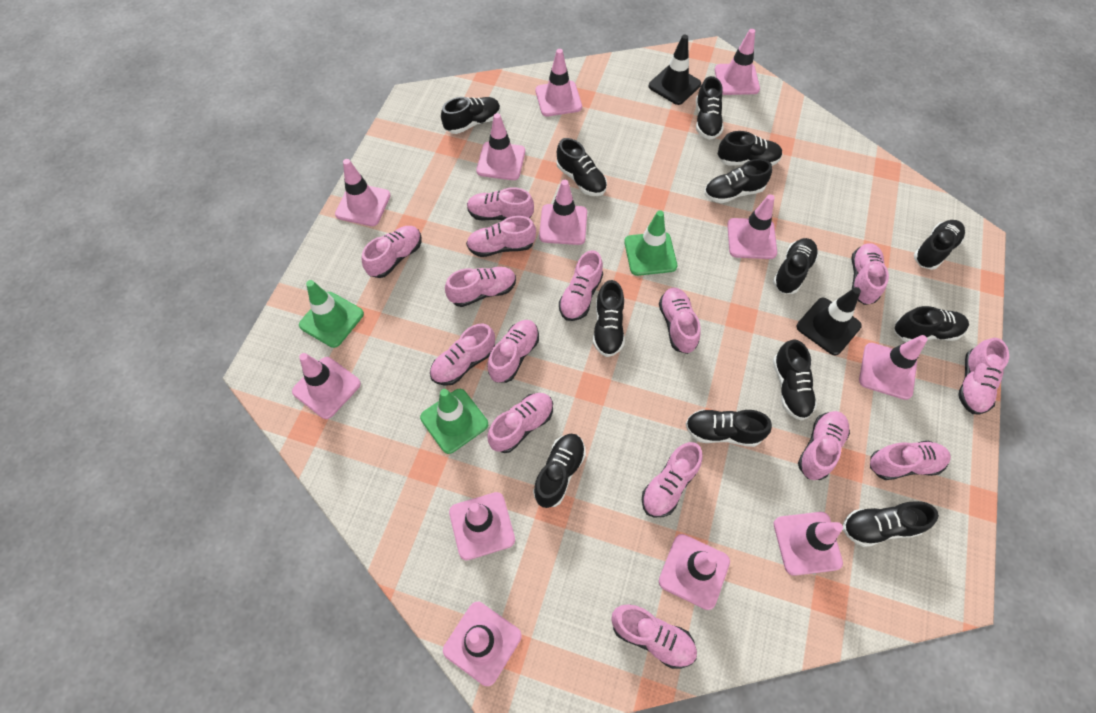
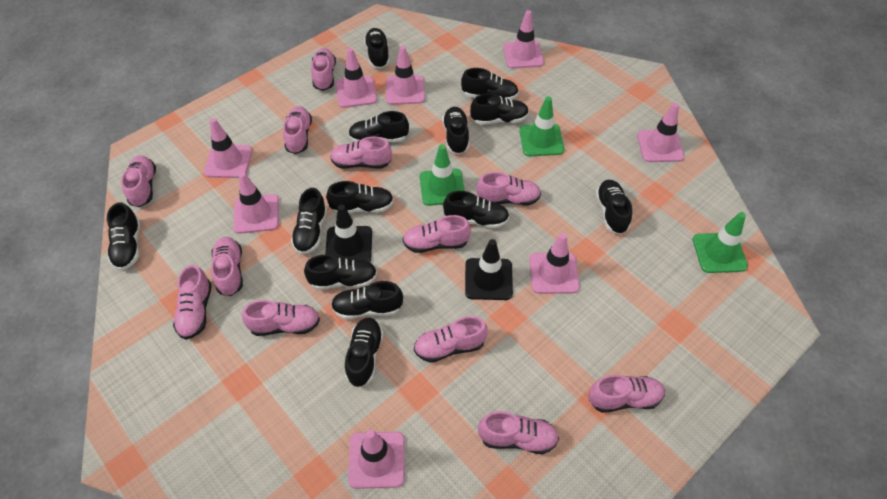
pink shoe: [362,226,421,278] [430,323,495,386] [445,267,516,307] [466,216,536,257] [467,187,534,221] [487,393,553,453] [488,320,539,383] [559,250,603,321] [611,604,697,669] [642,442,703,517] [659,287,701,354] [798,411,850,480] [851,243,889,305] [870,441,951,480] [958,338,1009,415] = 15 -> [121,156,156,207] [173,265,212,340] [211,237,243,296] [242,300,320,336] [283,106,312,154] [311,48,336,91] [330,137,392,169] [403,215,471,253] [414,316,488,363] [476,172,541,205] [478,411,559,454] [588,375,665,413] = 12
pink traffic cone: [292,353,361,419] [335,159,391,226] [443,602,522,686] [449,492,515,560] [476,113,525,180] [536,49,582,117] [539,180,587,245] [659,534,730,610] [715,29,760,95] [727,194,777,259] [774,512,843,576] [859,335,927,400] = 12 -> [204,118,252,178] [233,172,279,234] [335,48,377,108] [348,430,405,489] [386,46,425,105] [503,10,544,69] [529,233,580,294] [637,102,684,162] = 8

